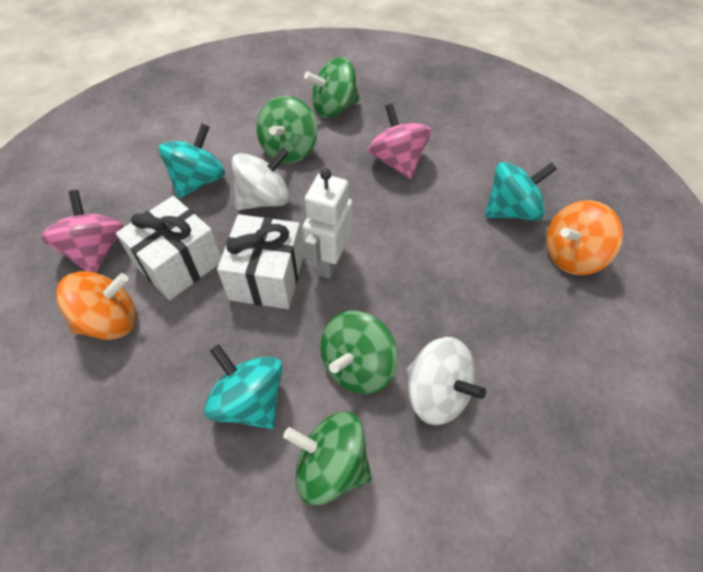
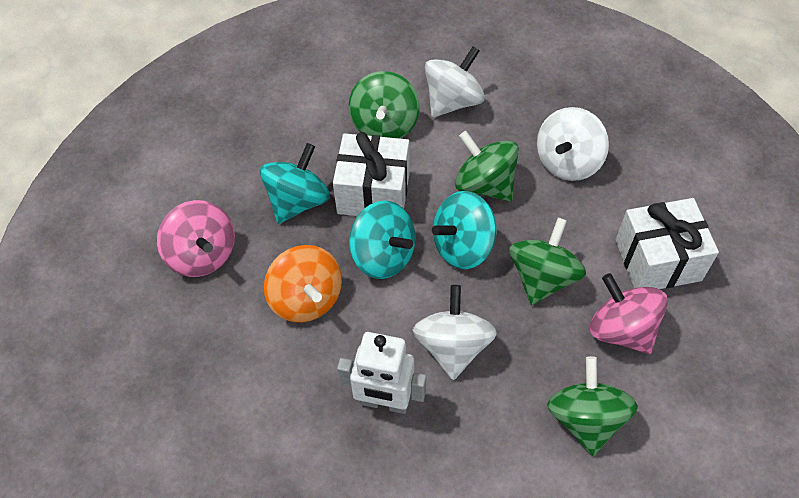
orange spinning top: [56,271,136,340] [546,200,623,275] = 2 -> [264,245,342,323] = 1
white spinning top: [231,147,290,210] [406,337,486,425] = 2 -> [413,285,497,380] [425,46,485,117] [537,107,609,181] = 3

